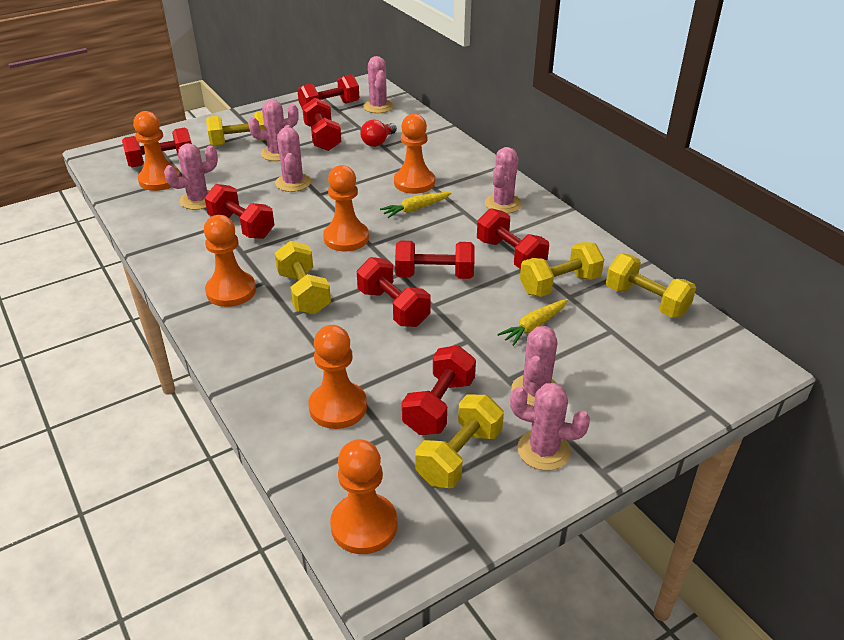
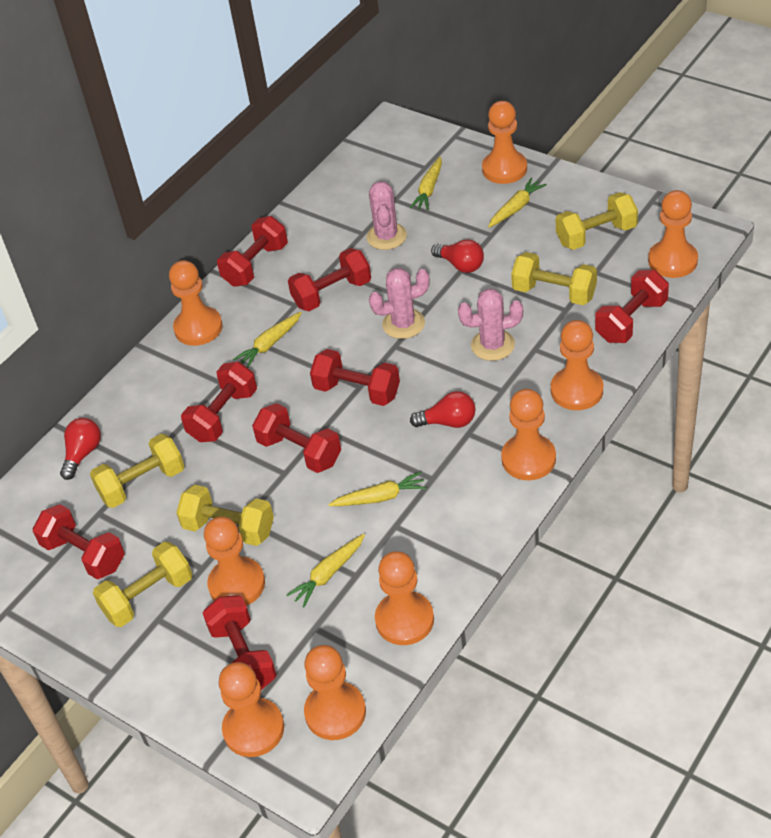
orange pawn: [133,111,181,191] [204,215,256,307] [309,325,367,429] [323,165,369,251] [330,439,398,554] [394,114,435,194] = 6 -> [169,260,223,346] [204,517,265,606] [219,662,284,757] [304,645,366,740] [375,551,434,645] [482,101,527,184] [501,389,556,480] [551,320,603,410] [648,190,698,278] = 9
pink cactus: [164,143,218,210] [248,99,299,161] [275,125,311,192] [363,56,394,113] [485,147,522,214] [510,383,590,471] [511,326,558,406] = 7 -> [367,181,407,250] [369,268,430,339] [458,289,523,361] = 3
red light bulb: [360,120,397,147] = 1 -> [60,418,101,480] [410,391,475,428] [431,239,484,273] = 3
yellow carrot: [380,192,451,218] [497,299,568,346] = 2 -> [233,312,302,368] [287,534,365,607] [328,471,427,506] [410,157,442,211] [488,178,547,228] = 5

